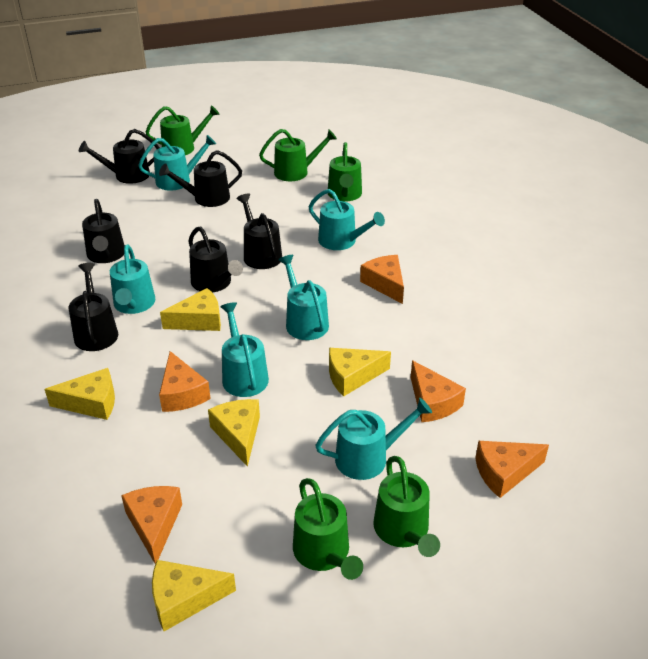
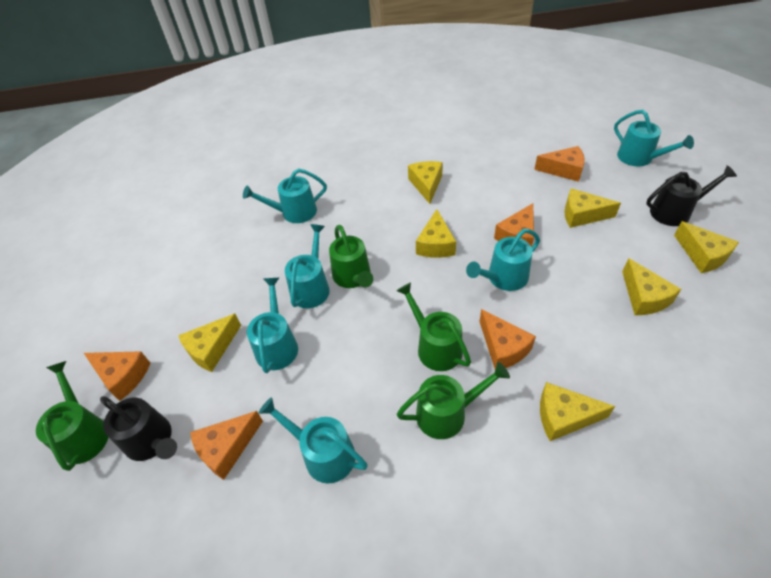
black watering can: [68,263,118,351] [79,129,160,184] [82,199,125,263] [159,150,242,207] [188,227,243,292] [236,194,282,269] = 6 -> [100,396,177,461] [646,165,737,226] = 2
green watering can: [146,105,220,155] [259,129,337,181] [293,478,363,580] [328,142,362,202] [373,456,440,557] = 5 -> [36,361,109,471] [329,225,373,288] [397,283,471,371] [397,362,510,439] = 4
yellow cheese: [44,368,115,420] [152,560,236,631] [160,288,221,331] [208,399,260,467] [329,348,391,396] = 5 -> [178,314,241,372] [408,161,443,204] [416,209,456,258] [540,382,615,441] [564,188,621,228] [622,258,681,315] [674,221,739,273] = 7

